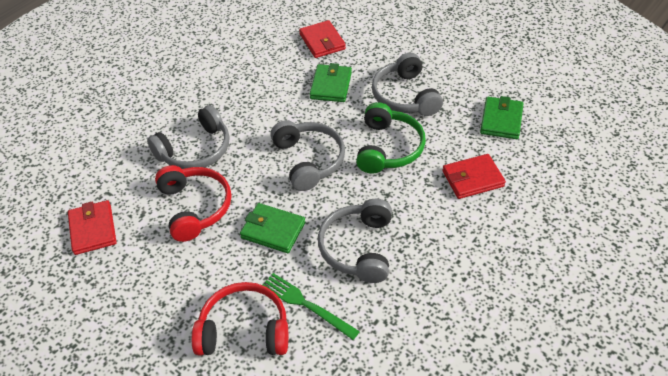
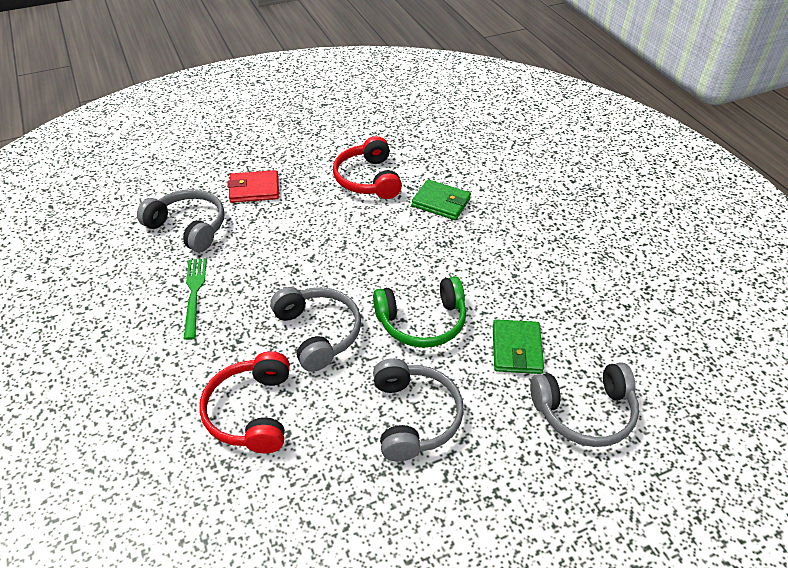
green wallet: [240,203,305,253] [310,63,352,102] [480,96,524,139] = 3 -> [412,179,471,220] [493,319,544,374] = 2
red wallet: [68,200,117,255] [299,20,346,58] [442,154,506,199] = 3 -> [227,170,279,203] = 1

